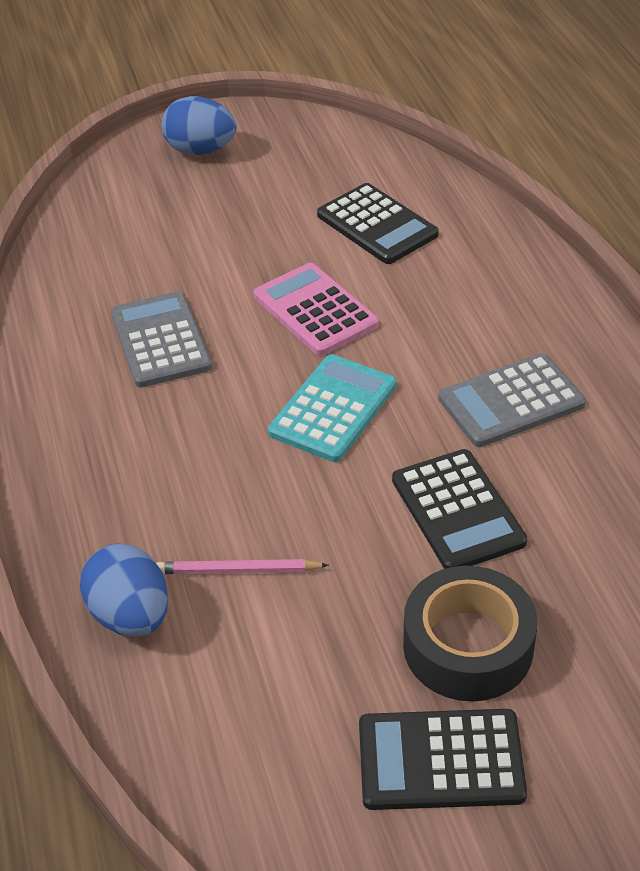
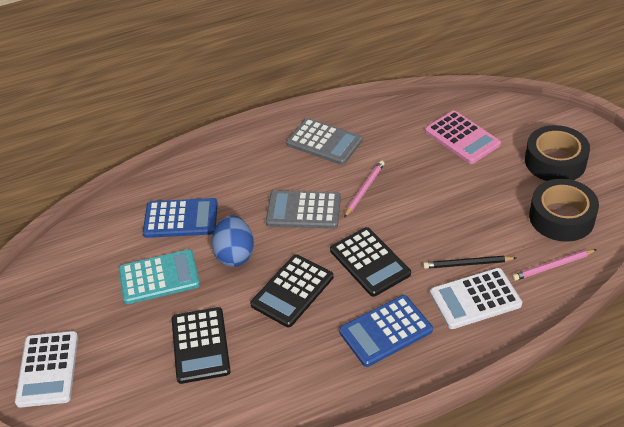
black pencil: none = 0 -> [423,256,516,269] = 1
black tape: [403,566,537,702] = 1 -> [525,125,590,181] [529,179,599,242] = 2
blue calculator: none = 0 -> [143,198,218,238] [339,295,433,367] = 2
blue egg: [80,543,168,637] [161,96,236,155] = 2 -> [212,215,254,267] = 1
pink pencil: [156,559,329,574] = 1 -> [344,161,385,218] [512,249,597,281] = 2
white calculator: none = 0 -> [15,331,78,408] [430,268,522,329] = 2

